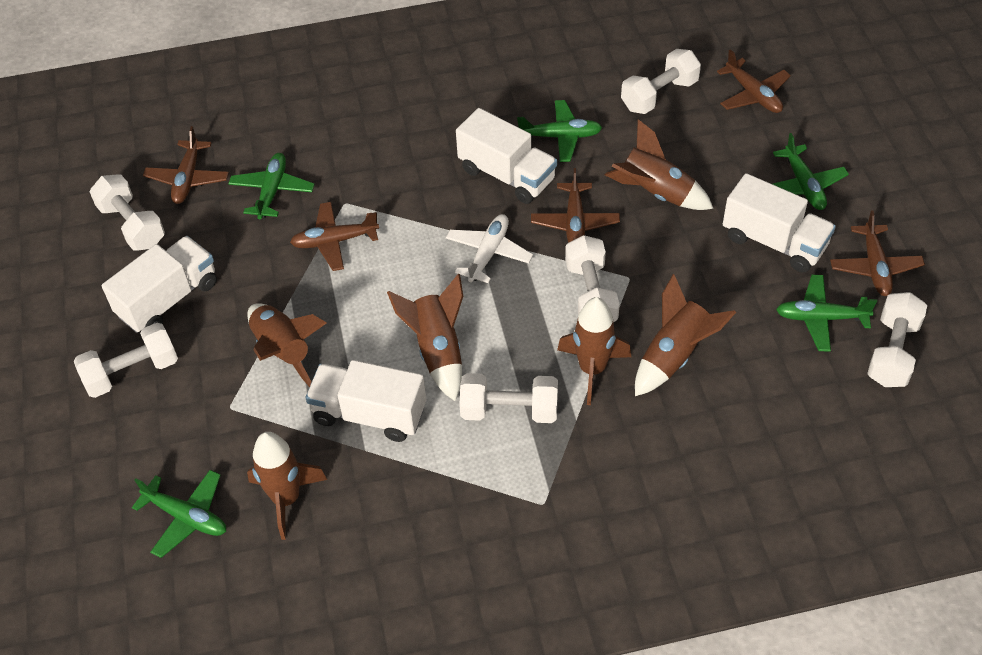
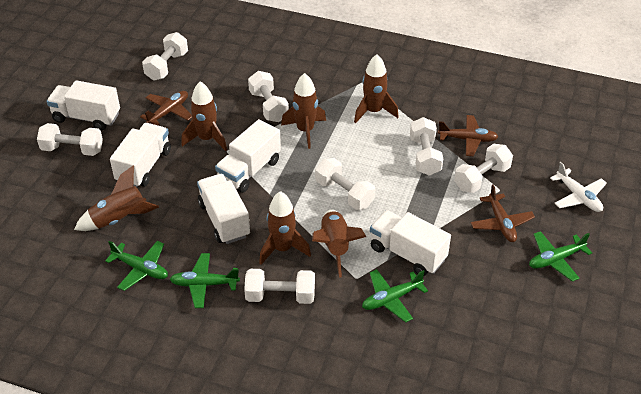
brown plane: [143,126,229,204] [290,202,379,271] [531,168,620,243] [717,49,791,113] [830,210,925,296] = 5 -> [140,91,192,126] [438,115,498,156] [470,184,535,242] = 3
green plane: [132,470,226,558] [228,153,315,219] [517,100,602,162] [773,133,849,210] [776,275,877,352] = 5 -> [105,241,168,291] [170,253,240,308] [362,269,428,322] [529,231,592,282] = 4
white dumbbell: [74,323,178,398] [90,174,165,251] [459,373,558,423] [565,235,620,322] [621,49,701,114] [867,292,927,387] = 6 -> [37,123,103,156] [142,32,188,80] [244,269,315,304] [248,71,289,122] [315,158,375,210] [410,117,443,176] [454,144,513,193] = 7
white truck: [102,236,217,333] [306,360,426,442] [456,108,557,204] [723,173,836,273] = 4 -> [47,80,120,131] [110,123,171,187] [197,174,250,244] [215,119,281,193] [370,210,451,276] = 5

